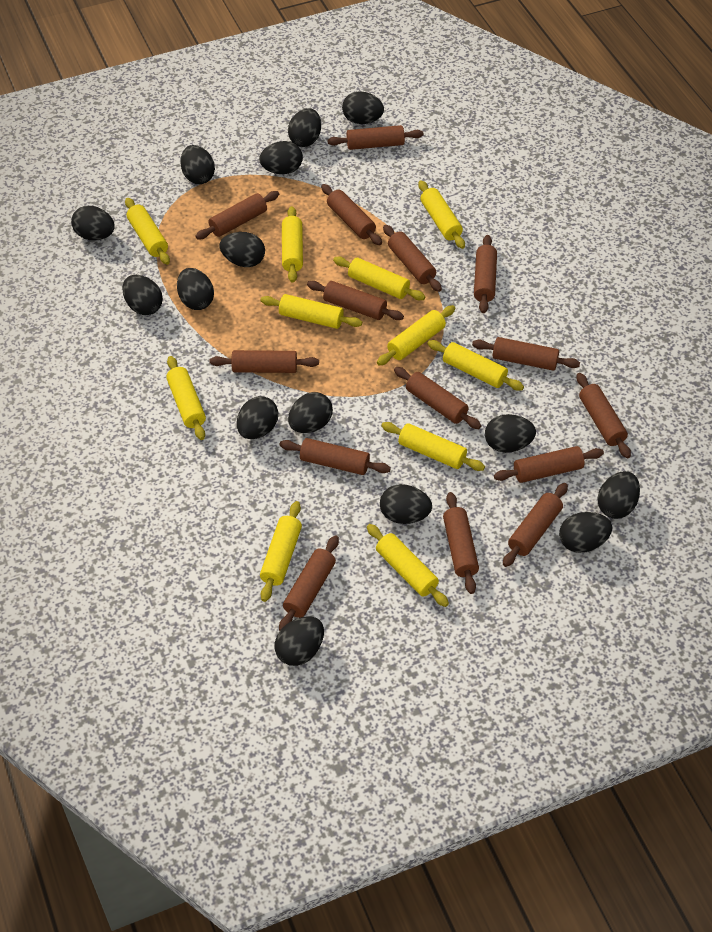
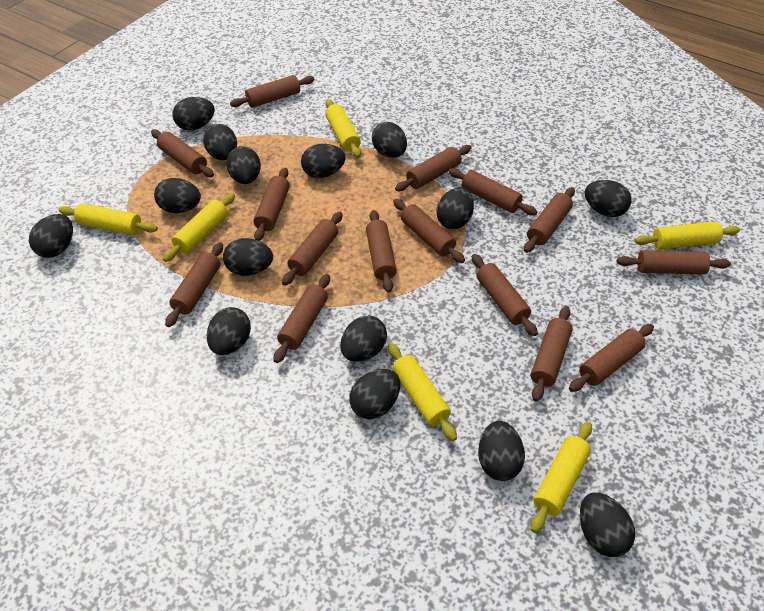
yellow rolling pin: [125,198,170,265] [166,356,206,440] [260,294,362,329] [260,501,302,602] [282,206,303,283] [333,257,425,300] [367,524,449,607] [377,305,455,366] [381,422,485,471] [418,180,465,249] [427,340,524,391] = 11 -> [59,203,158,235] [163,193,235,262] [325,99,361,158] [388,343,457,441] [531,422,592,533] [634,221,740,249] = 6

